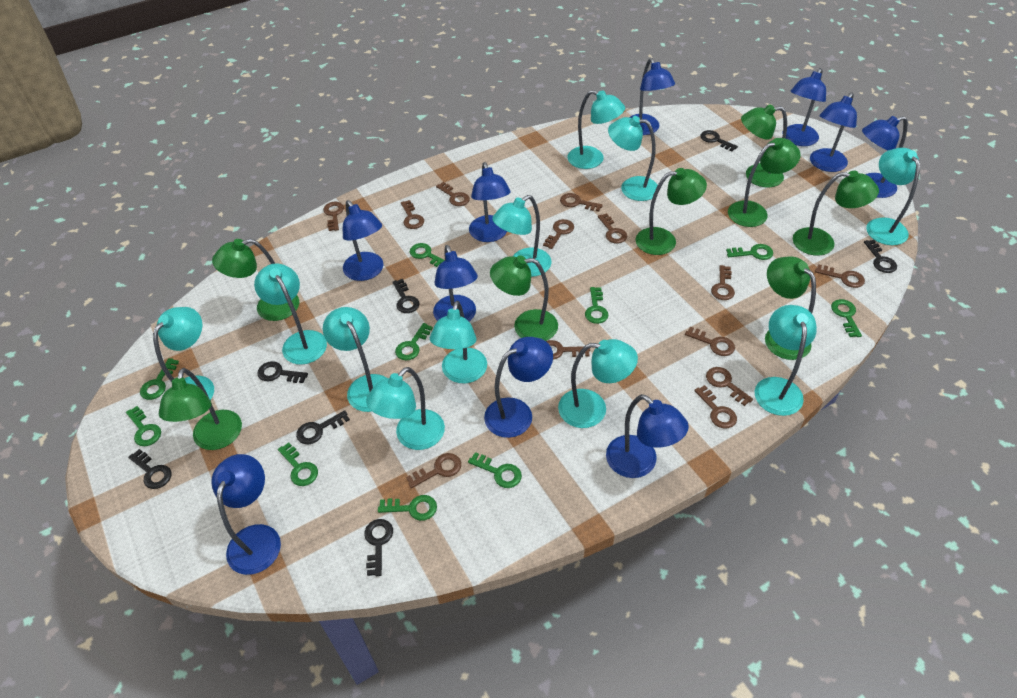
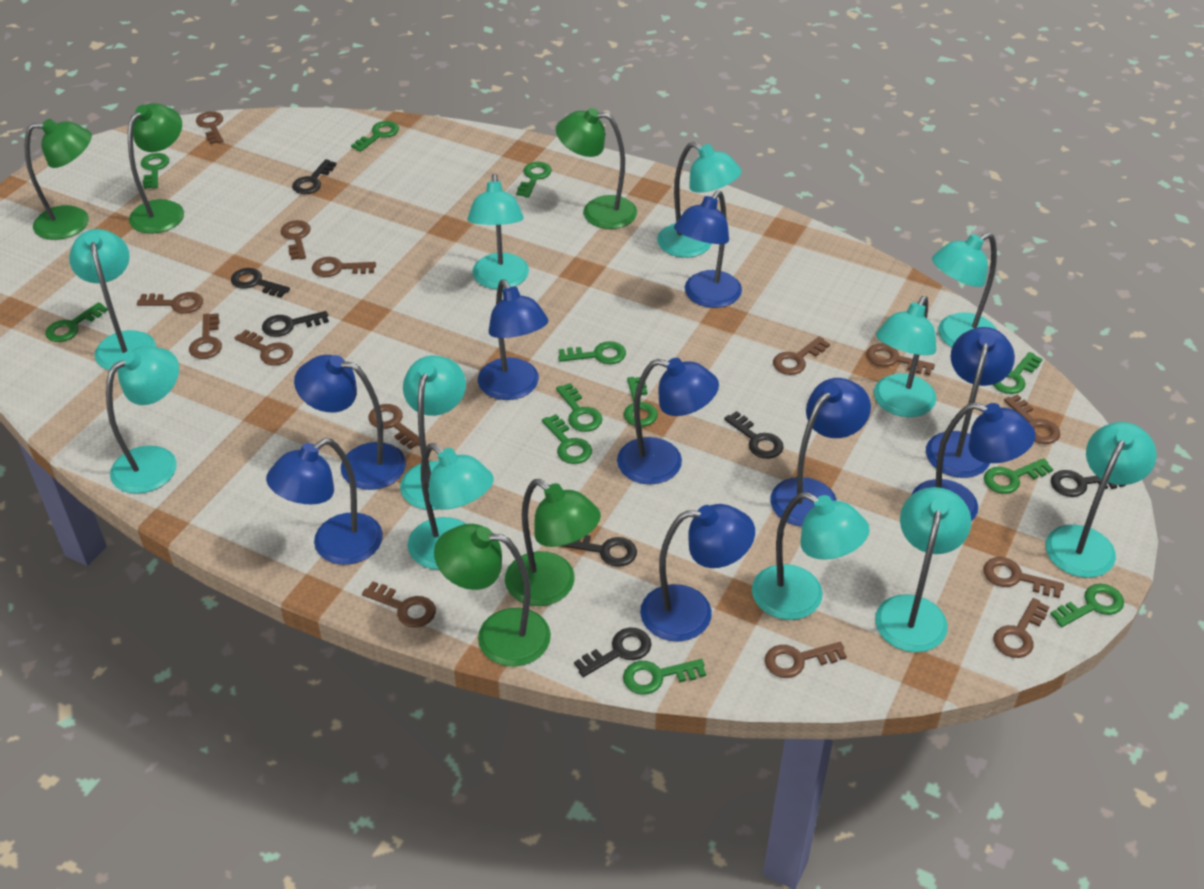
blue lamp: [211,454,281,575] [343,200,384,281] [433,245,478,322] [469,162,511,242] [484,337,553,438] [606,394,689,478] [629,58,675,135] [786,68,826,146] [810,92,857,172] [862,116,908,198] = 10 -> [266,438,383,565] [294,355,406,490] [478,280,548,400] [617,358,719,484] [640,504,755,642] [674,191,742,308] [770,378,871,527] [912,403,1036,522] [926,327,1015,478] = 9
brown key: [323,202,344,231] [401,200,424,229] [406,453,461,488] [436,182,470,206] [543,219,574,249] [546,340,590,360] [560,193,603,212] [598,213,627,243] [685,327,735,356] [694,385,737,428] [706,367,753,406] [711,265,735,300] [815,264,865,288] = 13 -> [137,292,203,313] [189,313,222,359] [196,111,223,144] [235,330,293,366] [281,220,311,260] [312,257,376,277] [362,581,436,628] [369,404,420,450] [765,642,847,678] [773,336,830,375] [866,344,935,375] [984,557,1064,598] [993,598,1049,658] [1004,394,1060,444] = 14
green key: [126,406,161,446] [140,358,179,400] [278,443,318,486] [378,495,437,521] [395,323,433,360] [410,243,445,267] [468,452,522,488] [585,287,609,324] [726,244,773,260] [831,299,862,337] = 10 -> [45,302,108,342] [141,153,169,189] [351,121,399,152] [516,162,552,198] [542,414,592,464] [556,383,602,432] [558,341,626,364] [623,659,706,695] [624,377,658,427] [984,458,1053,494] [993,352,1043,394] [1050,584,1124,627] = 12
green lamp: [159,368,242,450] [212,239,299,321] [490,255,558,341] [636,168,707,255] [728,138,801,227] [741,105,787,188] [765,256,816,360] [793,171,879,256] = 8 -> [24,119,92,240] [128,103,184,234] [434,524,551,667] [505,479,601,606] [556,108,637,229] = 5

